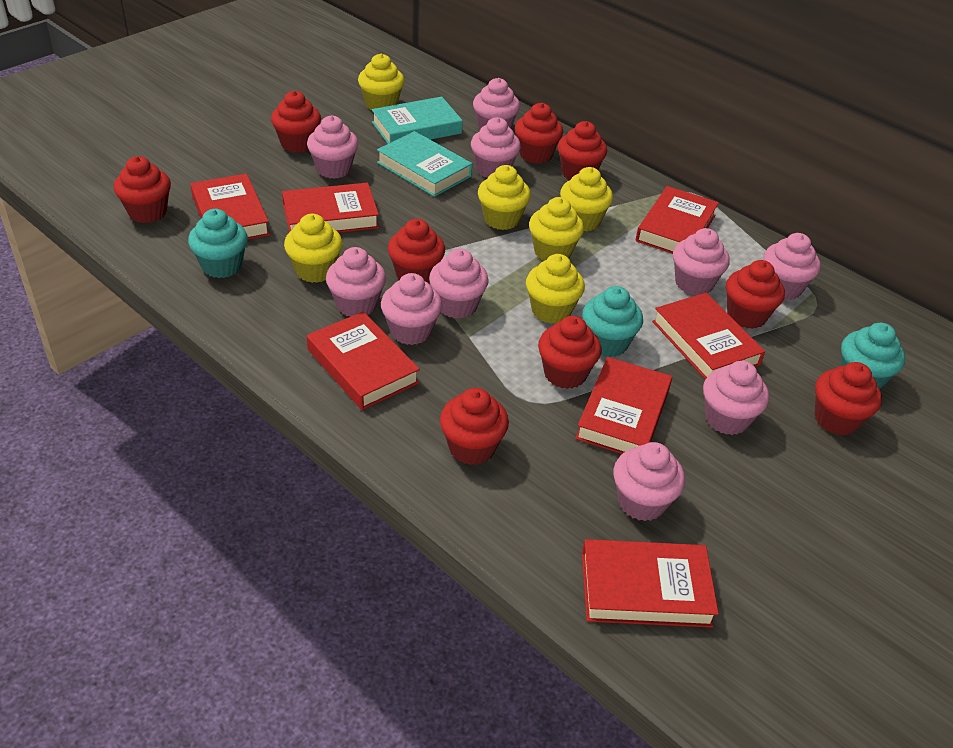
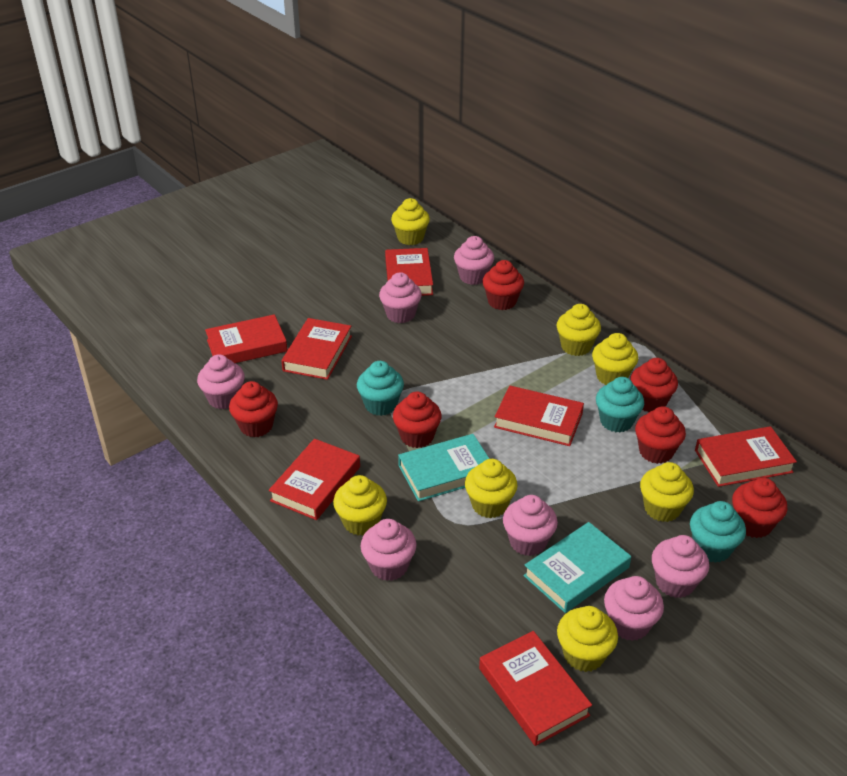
pink cupcake: [307,115,358,179] [326,247,386,317] [381,273,442,345] [429,248,489,319] [471,117,521,178] [473,78,520,130] [614,442,685,521] [673,228,730,295] [703,361,769,435] [763,233,821,300] = 10 -> [197,355,245,409] [361,519,416,581] [379,272,422,323] [454,236,494,285] [503,495,558,556] [604,576,664,641] [652,535,709,598] = 7
red cupcake: [114,156,171,223] [271,91,321,153] [388,219,445,284] [440,388,509,465] [515,103,563,164] [538,316,602,389] [558,121,607,180] [726,260,785,329] [815,362,882,436] = 9 -> [229,381,278,437] [393,391,442,448] [482,260,524,310] [630,358,678,412] [635,406,686,464] [732,478,787,538] = 6
yellow cupcake: [284,214,343,283] [358,53,405,110] [478,165,531,230] [526,254,585,324] [529,197,584,261] [560,167,613,231] = 6 -> [333,475,387,536] [391,198,430,245] [465,459,518,518] [556,304,601,356] [557,606,618,672] [592,333,638,385] [640,462,694,522] = 7

